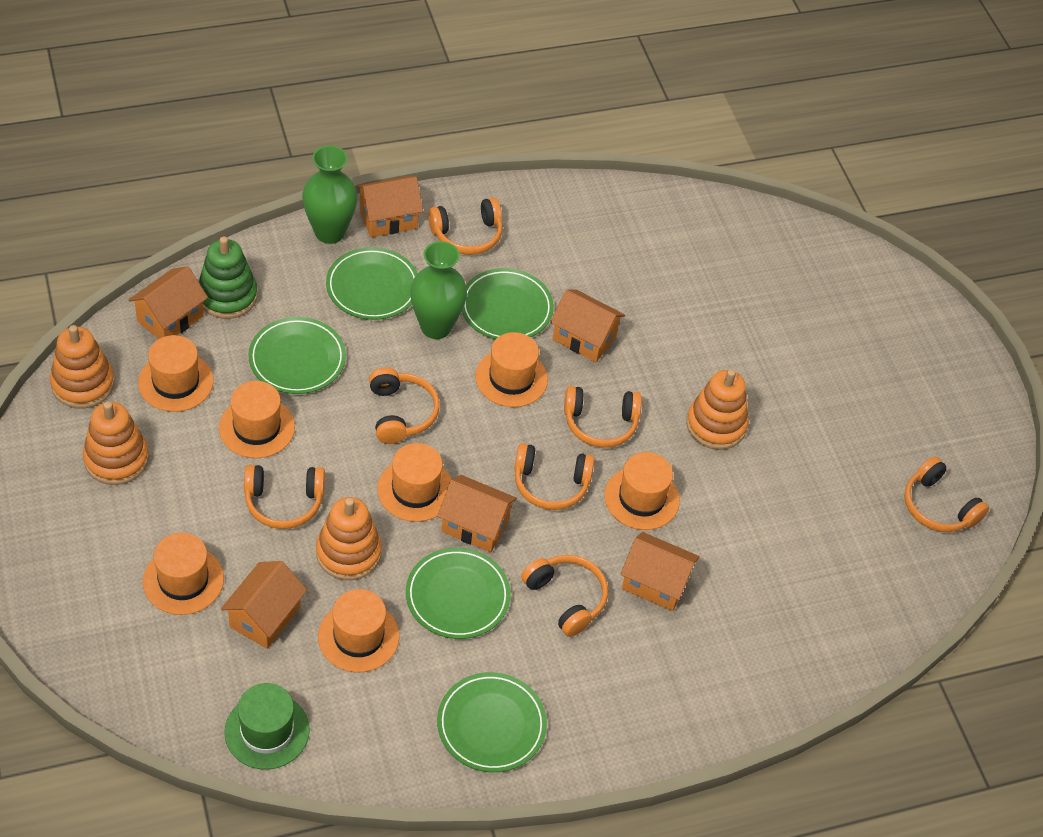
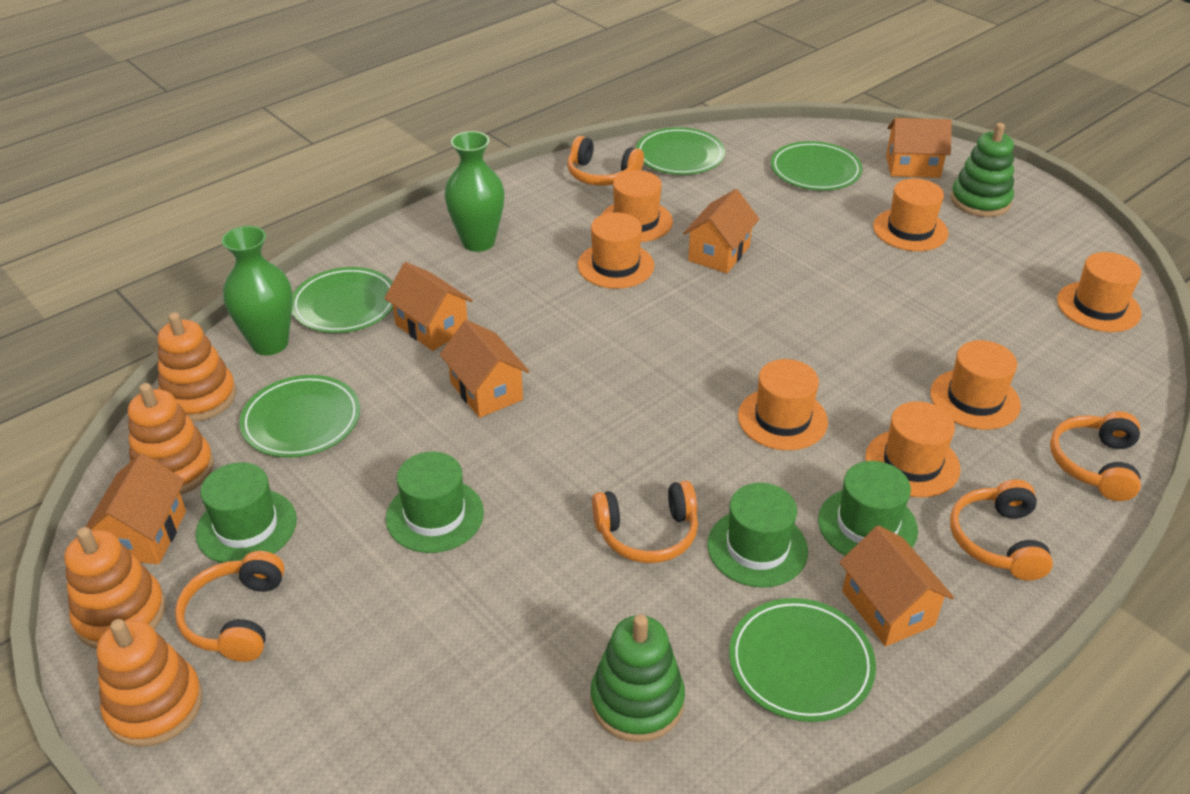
green hat: [224,683,310,770] = 1 -> [196,462,297,563] [386,452,484,553] [707,483,808,587] [818,461,918,556] = 4
green stacking toy: [199,237,258,319] = 1 -> [590,614,685,742] [950,123,1014,217] = 2
orange headphones: [244,465,325,529] [369,367,440,444] [428,197,503,255] [514,443,595,510] [521,555,608,637] [564,386,642,448] [904,456,989,532] = 7 -> [175,551,285,662] [567,136,644,186] [592,481,698,563] [950,480,1053,581] [1050,411,1141,501] = 5

